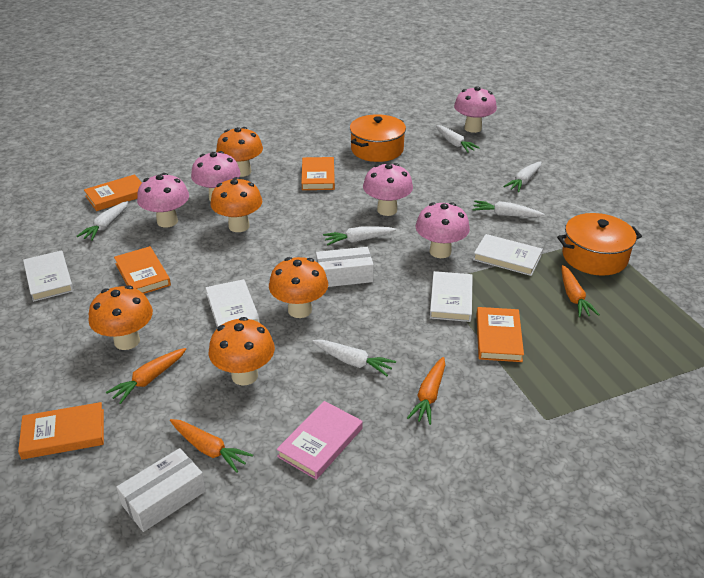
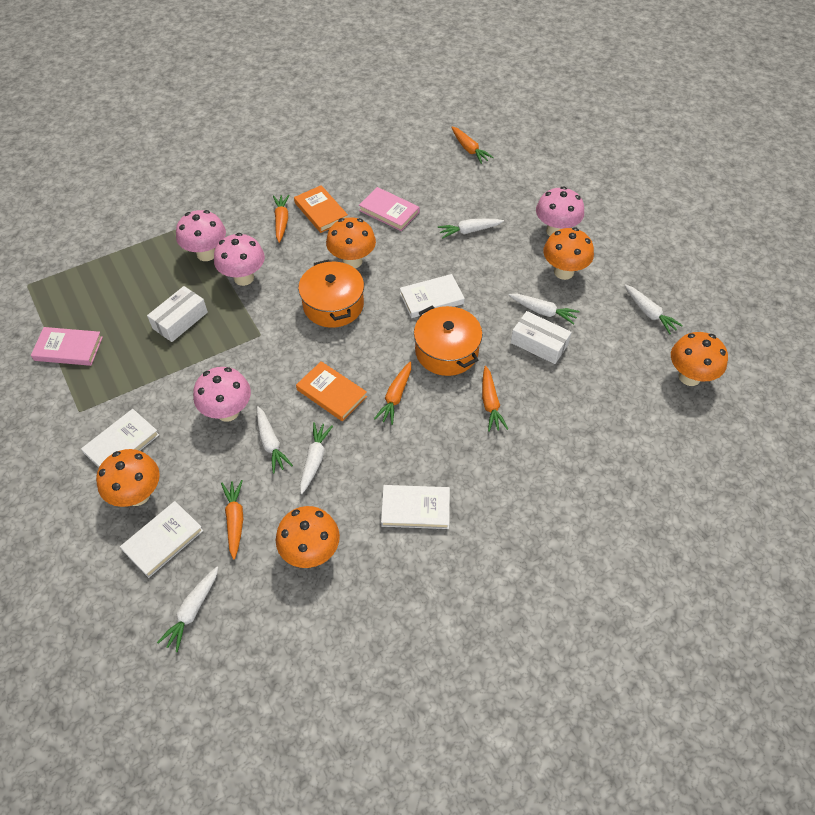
orange book: [18,402,104,460] [84,174,142,211] [114,246,171,294] [301,157,335,190] [476,307,524,362] = 5 -> [294,185,348,233] [296,361,367,422] = 2
orange carrot: [106,348,186,404] [170,419,253,473] [407,357,445,425] [562,265,600,317] = 4 -> [221,480,243,559] [273,195,290,243] [374,362,411,425] [451,127,494,164] [482,366,508,432] = 5
pink book: [276,401,363,480] = 1 -> [31,327,103,366] [359,187,419,231] = 2
pink mushroom: [137,173,189,227] [191,151,241,202] [363,163,413,216] [416,203,470,258] [454,86,497,133] = 5 -> [176,210,226,261] [193,367,251,422] [214,233,265,286] [536,187,584,236] = 4

